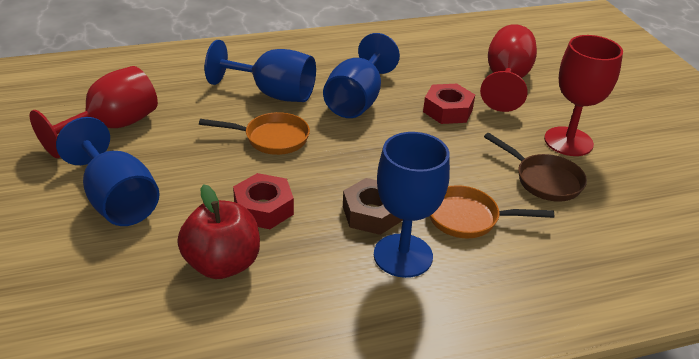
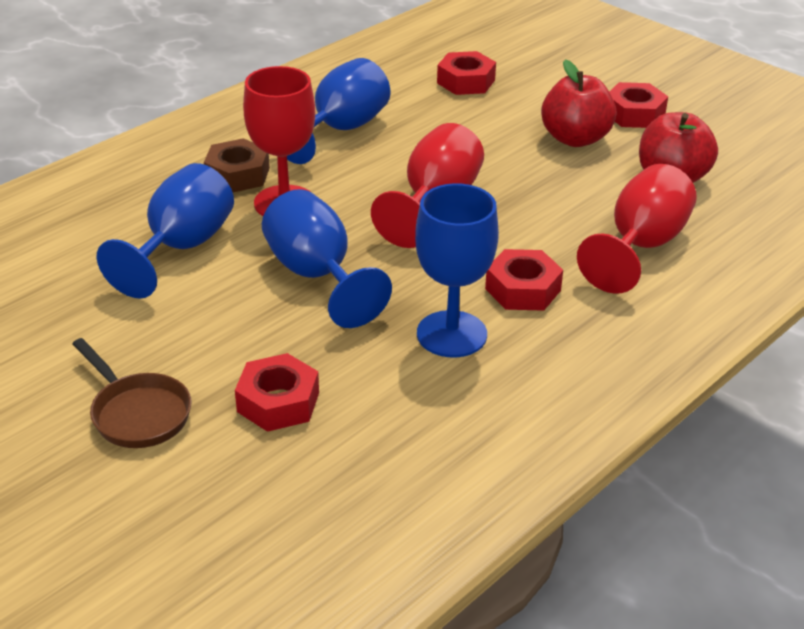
orange pan: [199,112,310,155] [430,185,554,238] = 2 -> none = 0
red apple: [177,184,260,279] = 1 -> [541,59,616,147] [639,112,718,183] = 2
red nut: [233,173,294,229] [423,84,475,124] = 2 -> [235,353,319,432] [437,51,496,95] [485,249,563,311] [609,82,668,128] = 4

